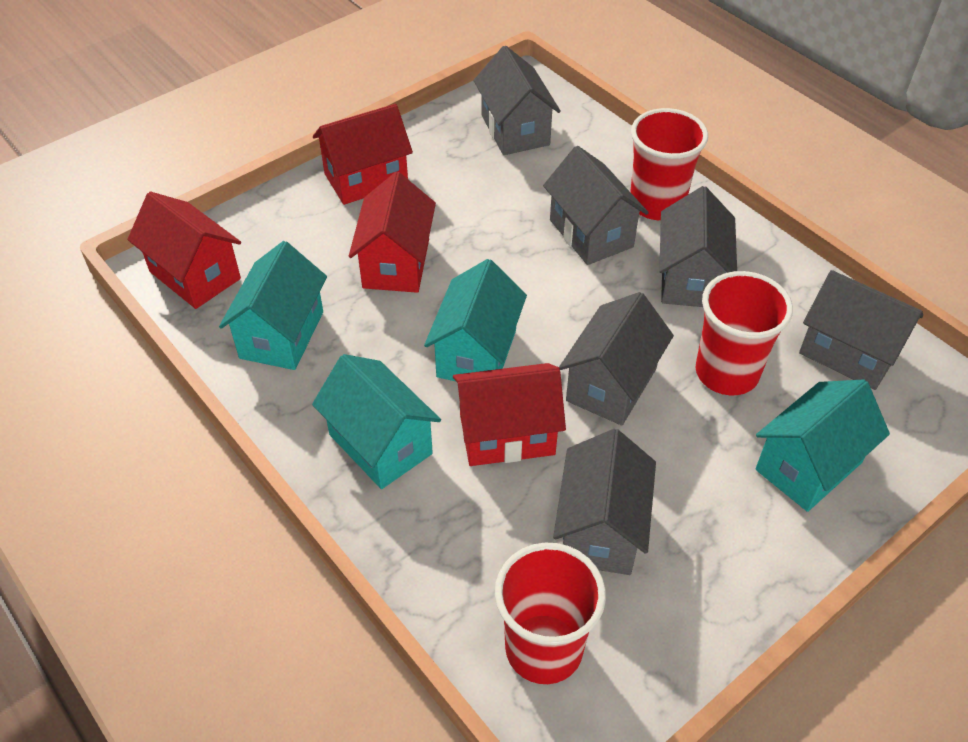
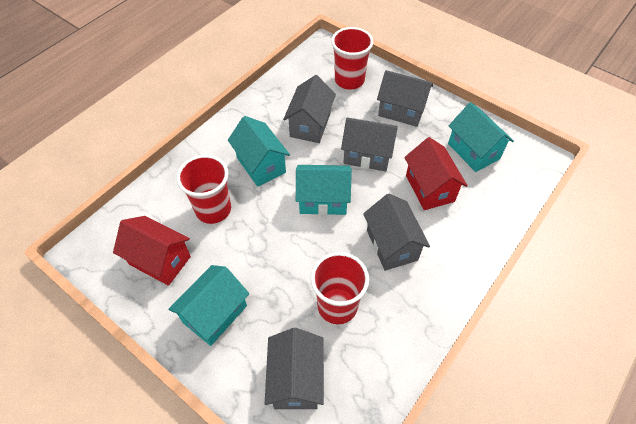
grey house: [474,46,561,155] [543,146,649,265] [553,429,656,575] [559,292,674,426] [659,186,737,307] [799,270,923,390] = 6 -> [265,328,324,409] [283,75,336,143] [341,118,398,171] [363,194,430,271] [377,70,433,127] = 5
red house: [127,192,241,309] [313,104,413,205] [349,172,436,293] [453,363,566,466] = 4 -> [113,216,191,286] [404,137,468,210] = 2

